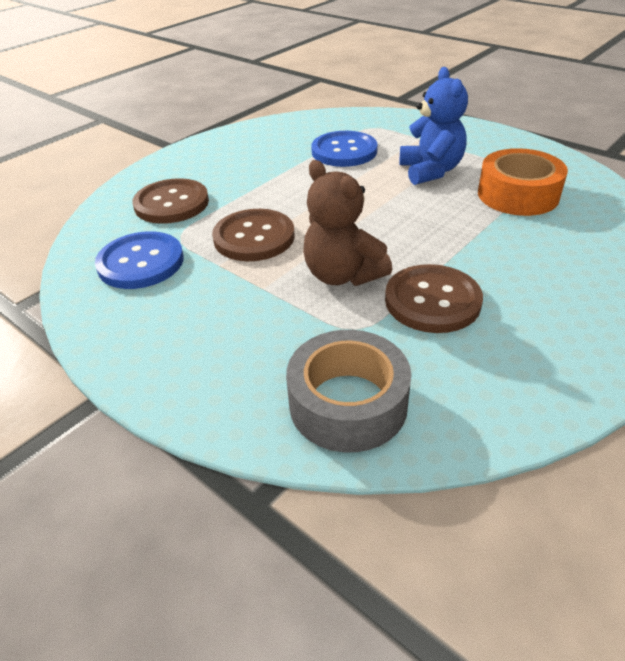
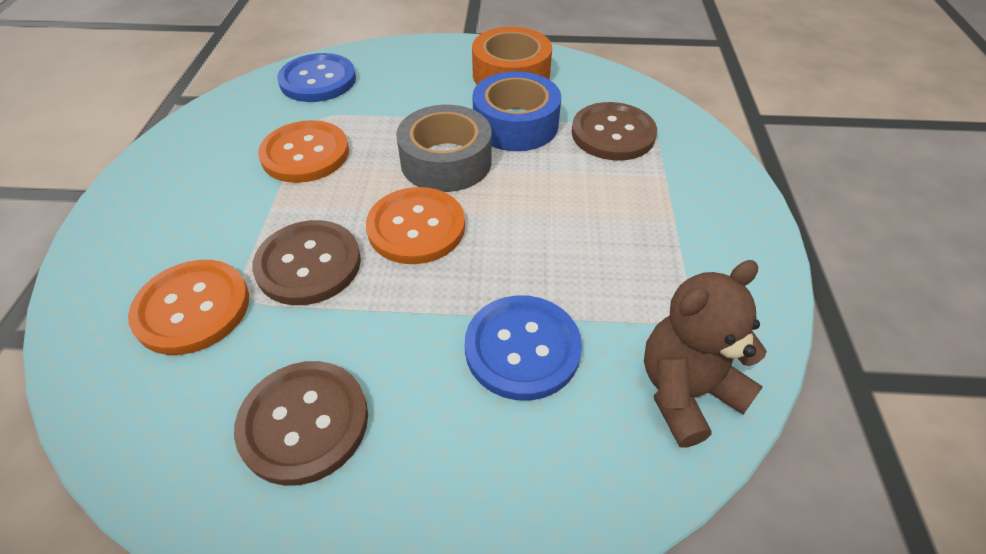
blue tape: none = 0 -> [473,71,561,151] = 1
blue teddy bear: [400,67,468,185] = 1 -> none = 0
orange button: none = 0 -> [128,260,249,355] [258,120,349,183] [366,187,465,264] = 3

